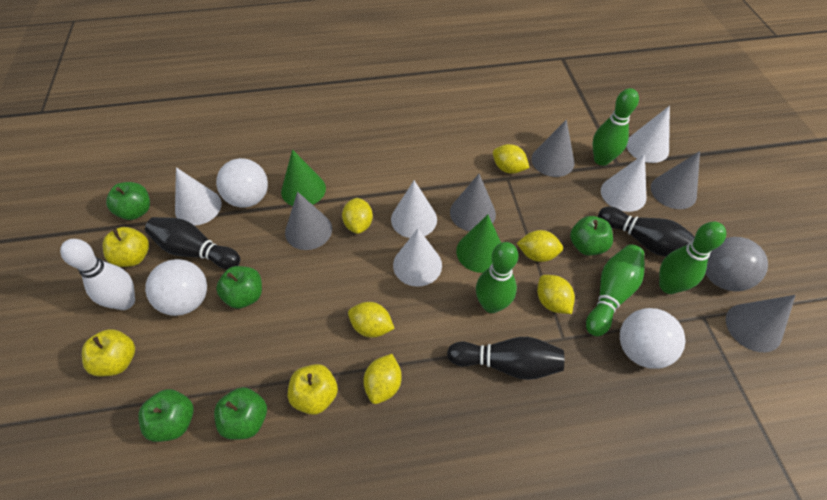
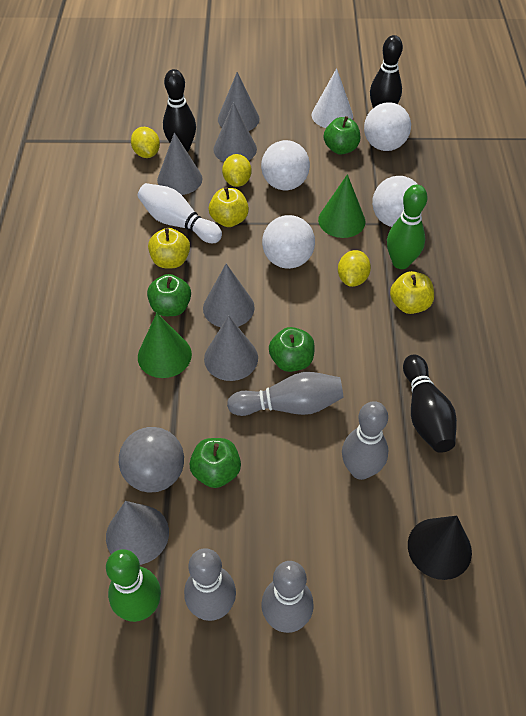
black cone: none = 0 -> [408,516,472,580] = 1
green apple: [106,182,150,220] [138,389,194,442] [214,387,267,440] [216,266,262,309] [570,216,613,256] = 5 -> [147,274,191,316] [190,438,241,488] [269,327,315,372] [324,116,360,155] = 4
green bowling pin: [476,242,518,313] [586,244,645,336] [592,88,639,166] [659,222,726,294] = 4 -> [106,549,161,622] [387,185,428,269] = 2
grey bowling pin: none = 0 -> [184,548,236,621] [227,372,344,416] [261,561,314,633] [342,401,389,480] = 4
grey cone: [285,192,332,250] [450,174,496,231] [532,119,574,177] [651,151,700,209] [726,295,796,352] = 5 -> [106,501,169,565] [157,132,202,195] [203,264,255,327] [204,315,258,381] [213,102,257,162] [218,72,260,131] = 6
white ball: [145,259,207,316] [216,158,268,208] [620,308,686,369] = 3 -> [261,140,310,190] [262,215,315,269] [364,102,411,151] [372,176,418,227] = 4
white cone: [175,167,222,226] [391,180,437,238] [393,229,442,287] [601,154,646,212] [626,106,670,163] = 5 -> [312,68,353,128] = 1
yellow lemon: [342,198,373,234] [348,302,395,338] [363,354,402,404] [493,144,530,174] [517,230,563,262] [537,275,575,314] = 6 -> [131,127,160,158] [222,154,252,187] [338,250,371,287] = 3

